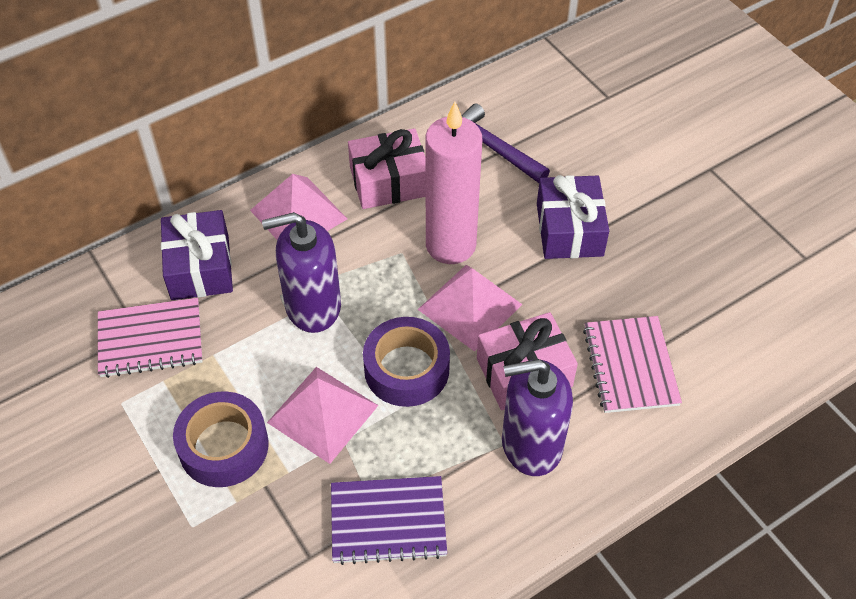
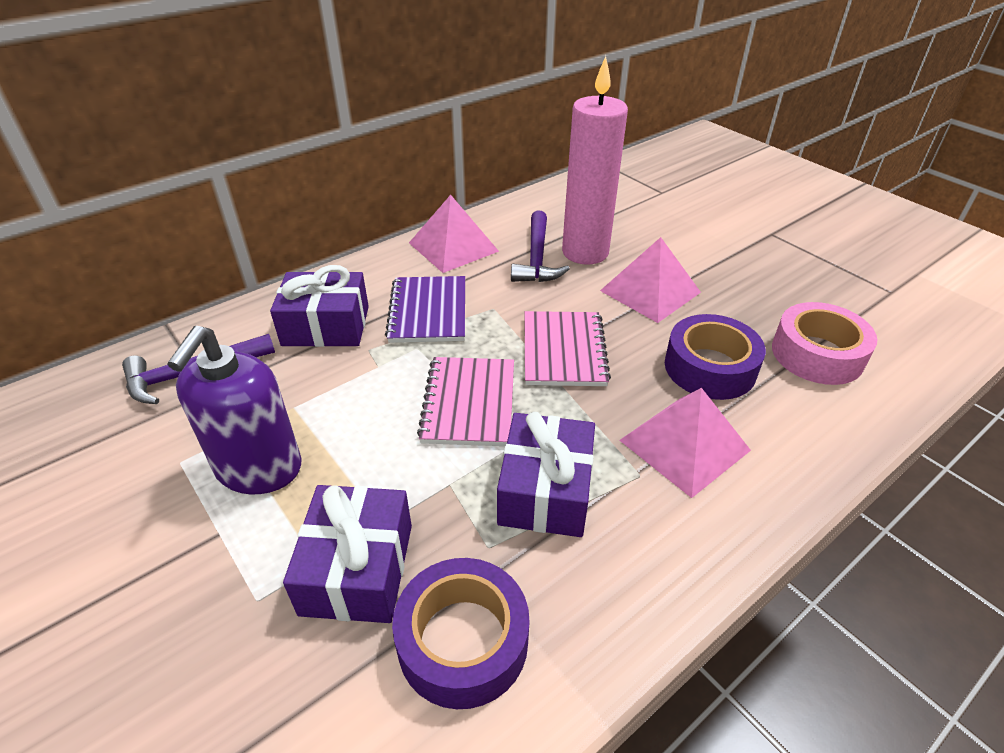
pink gift: [348,128,426,209] [477,312,578,410] = 2 -> none = 0
pink tape: none = 0 -> [772,302,878,385] = 1
purple gift: [161,210,233,300] [537,175,609,259] = 2 -> [270,265,369,347] [283,485,412,623] [497,412,595,537] = 3
purple hammer: [461,103,550,183] = 1 -> [122,334,275,404] [511,211,570,282] = 2
purple soap dispenser: [262,212,341,333] [502,359,573,476] = 2 -> [168,326,302,494] = 1

